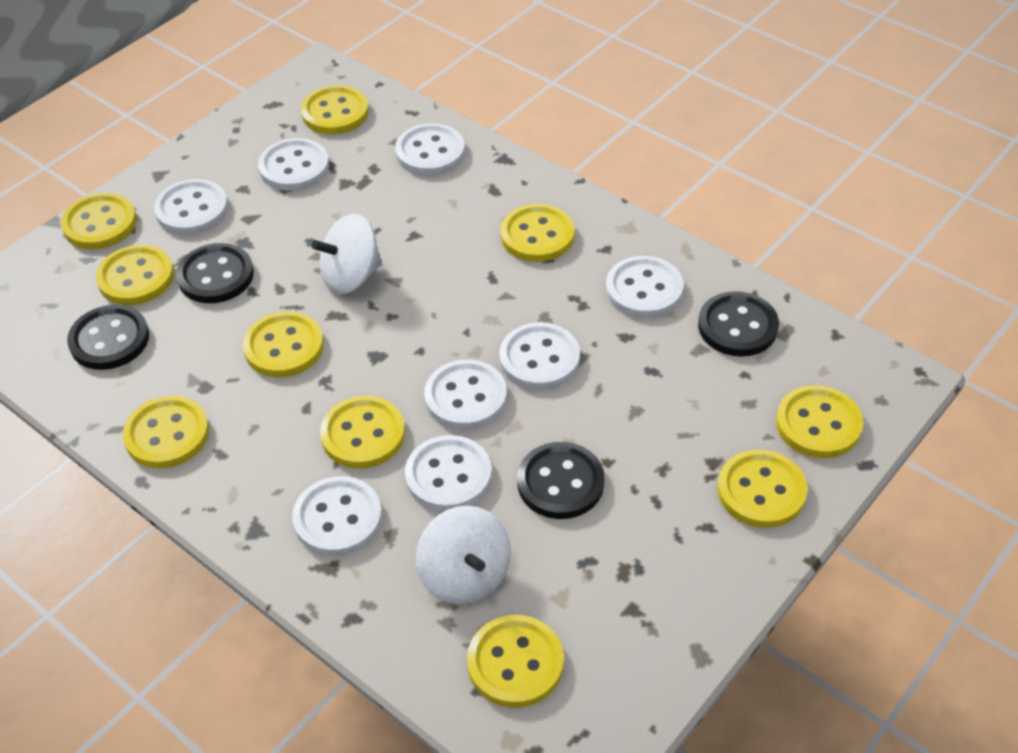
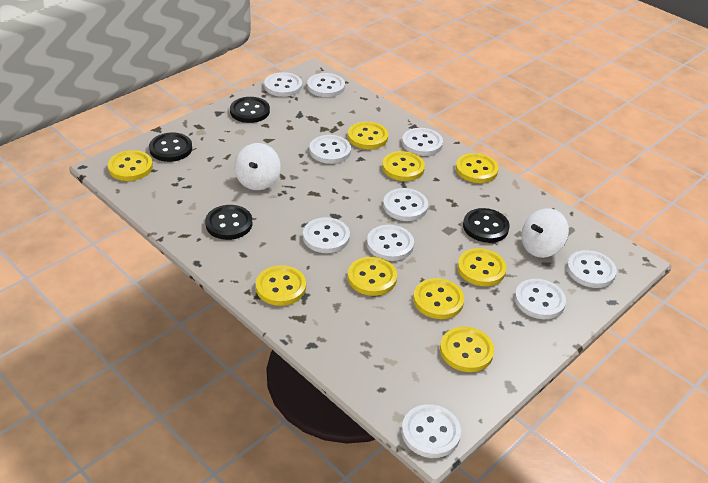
white button: [154,179,228,235] [258,138,329,191] [292,476,382,556] [395,123,465,175] [405,435,492,511] [424,360,507,430] [499,323,580,390] [606,256,684,318] = 8 -> [264,72,302,97] [303,217,350,253] [307,73,345,97] [309,135,351,164] [367,225,414,261] [383,188,428,221] [402,128,443,156] [402,404,461,458] [515,279,566,319] [567,250,617,288] = 10
yellow button: [61,193,137,249] [96,245,174,305] [123,396,209,468] [243,311,324,377] [301,85,369,134] [320,396,405,469] [467,615,564,708] [501,204,575,262] [717,450,807,528] [776,385,863,458] = 10 -> [108,150,153,181] [256,265,306,306] [348,122,388,149] [348,257,397,296] [382,151,425,181] [413,278,464,319] [440,327,494,372] [456,153,498,183] [457,248,507,286] = 9

